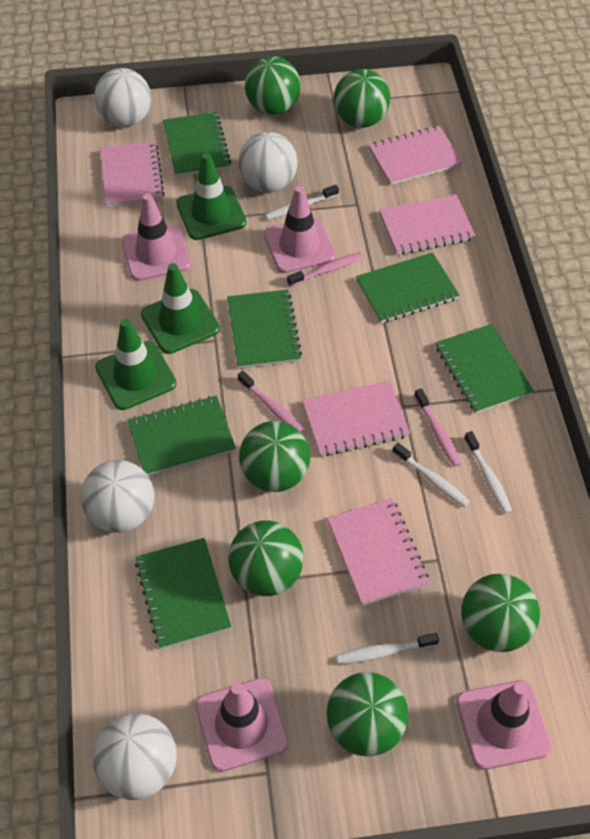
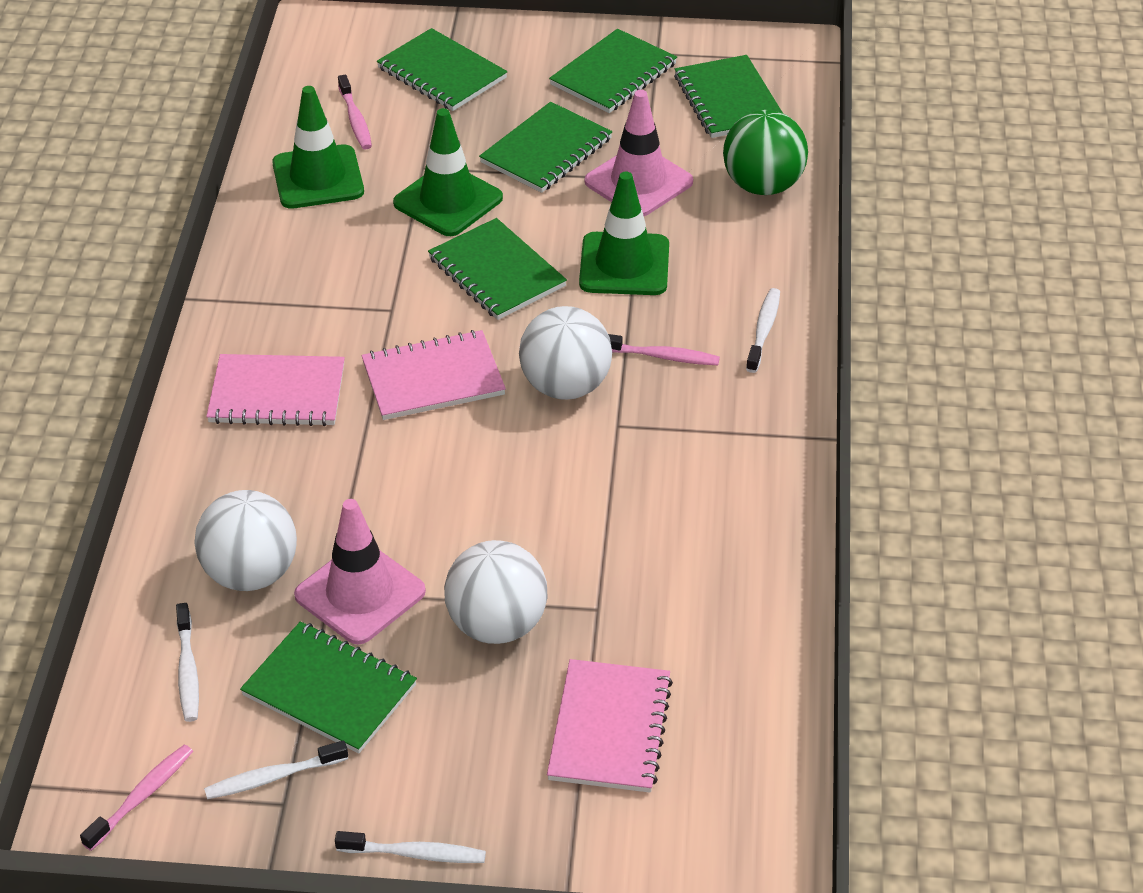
green ball: [228,520,304,596] [239,421,310,492] [245,56,301,115] [327,672,408,757] [334,69,390,128] [461,574,540,652] = 6 -> [723,110,808,195] = 1
pink notebook: [100,141,165,207] [302,381,410,456] [327,498,429,606] [369,126,463,185] [379,194,476,255] = 5 -> [206,354,345,426] [361,330,506,420] [547,659,673,793] = 3
pink traffic cone: [121,193,191,281] [195,678,289,772] [264,186,336,273] [456,680,551,770] = 4 -> [294,499,426,645] [585,90,693,216] = 2
white ball: [81,460,154,533] [92,713,177,800] [94,68,151,127] [238,132,298,193] = 4 -> [194,490,297,591] [444,540,547,644] [519,306,612,400] = 3

